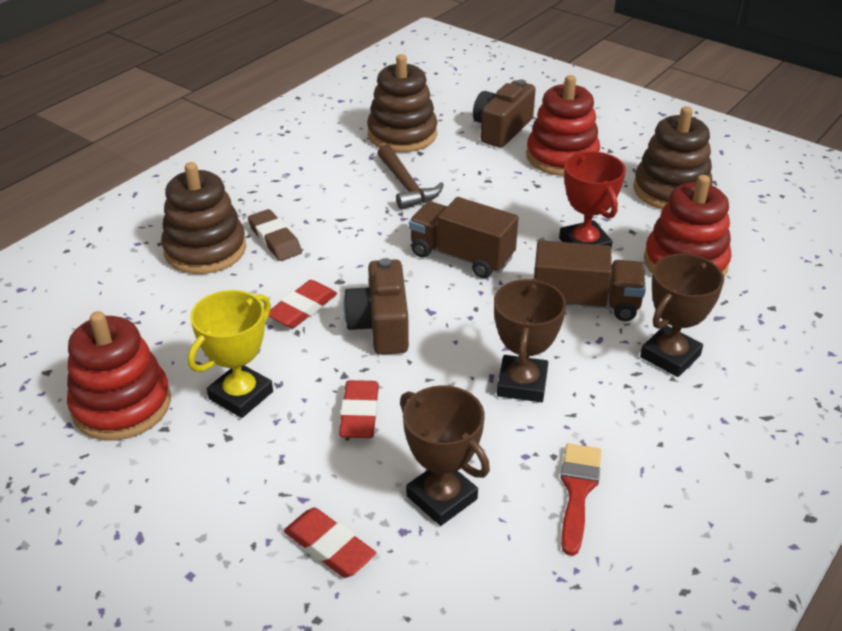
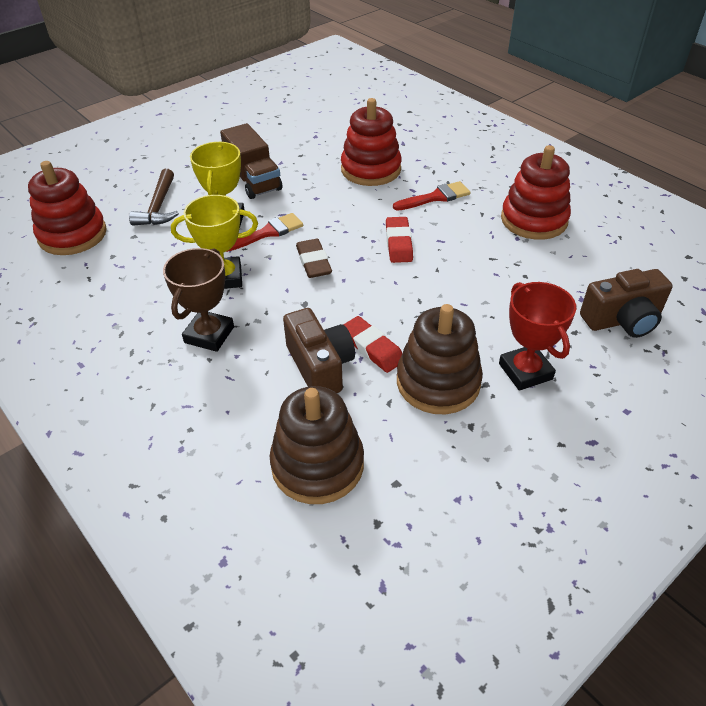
brown stacking toy: [161,162,246,274] [367,54,437,152] [633,106,713,209] = 3 -> [270,386,364,504] [397,304,483,414] = 2
brown trophy: [400,385,490,526] [494,278,566,402] [640,254,724,377] = 3 -> [163,248,234,352] = 1
brown truck: [409,197,518,278] [534,240,646,321] = 2 -> [220,123,282,199] = 1
red brush: [561,443,601,556] = 1 -> [226,213,303,252] [393,181,471,211] = 2
red eraser: [268,280,337,328] [284,507,376,578] [339,380,379,438] = 3 -> [343,316,403,373] [386,217,413,263] = 2
yellow trophy: [188,290,273,418] = 1 -> [171,195,258,289] [190,142,244,229] = 2

